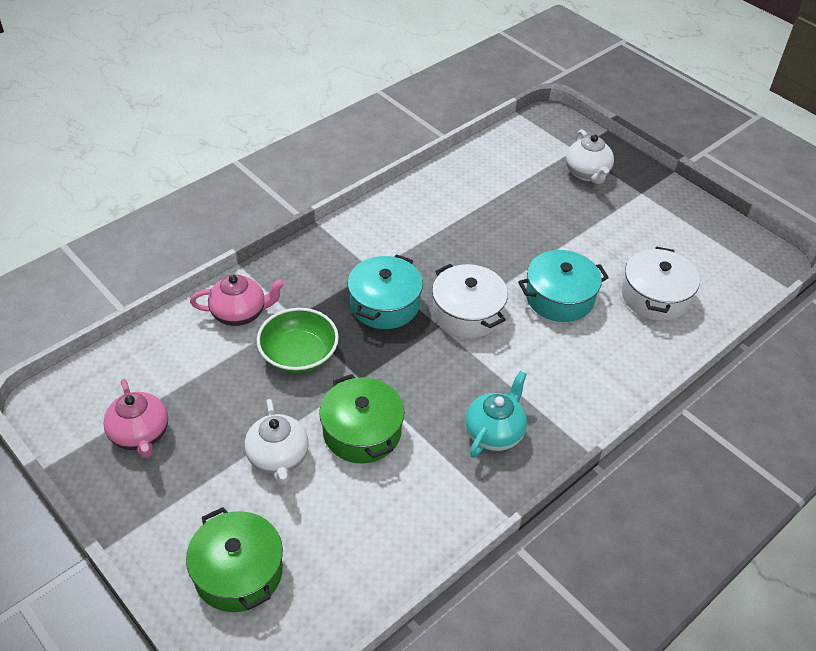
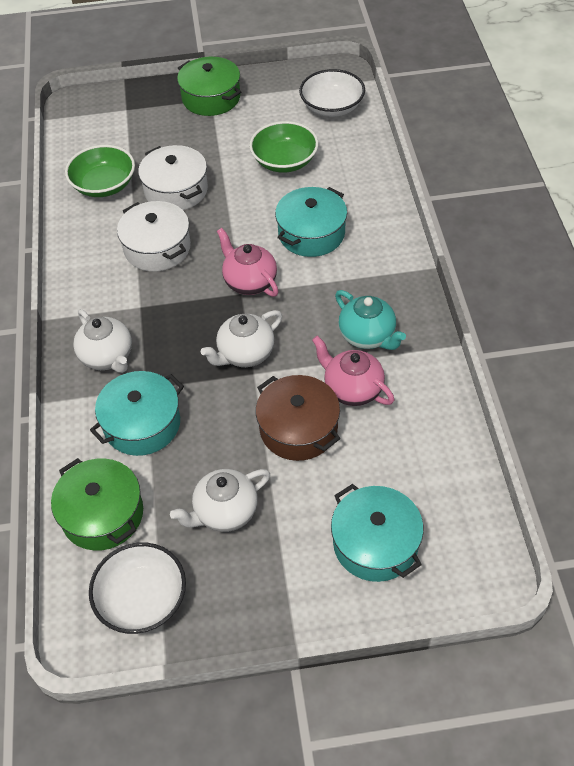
brown pot: none = 0 -> [256,375,340,461] = 1
green bowl: [257,308,339,373] = 1 -> [65,145,135,197] [249,121,319,173] = 2
turquoise pot: [348,254,423,329] [518,250,609,322] = 2 -> [90,371,184,456] [275,187,347,257] [331,484,424,582] = 3
white bowl: none = 0 -> [89,542,186,634] [299,69,365,117] = 2
white teapot: [245,399,309,485] [566,130,614,184] = 2 -> [73,309,132,373] [170,469,270,532] [201,310,282,367] = 3

